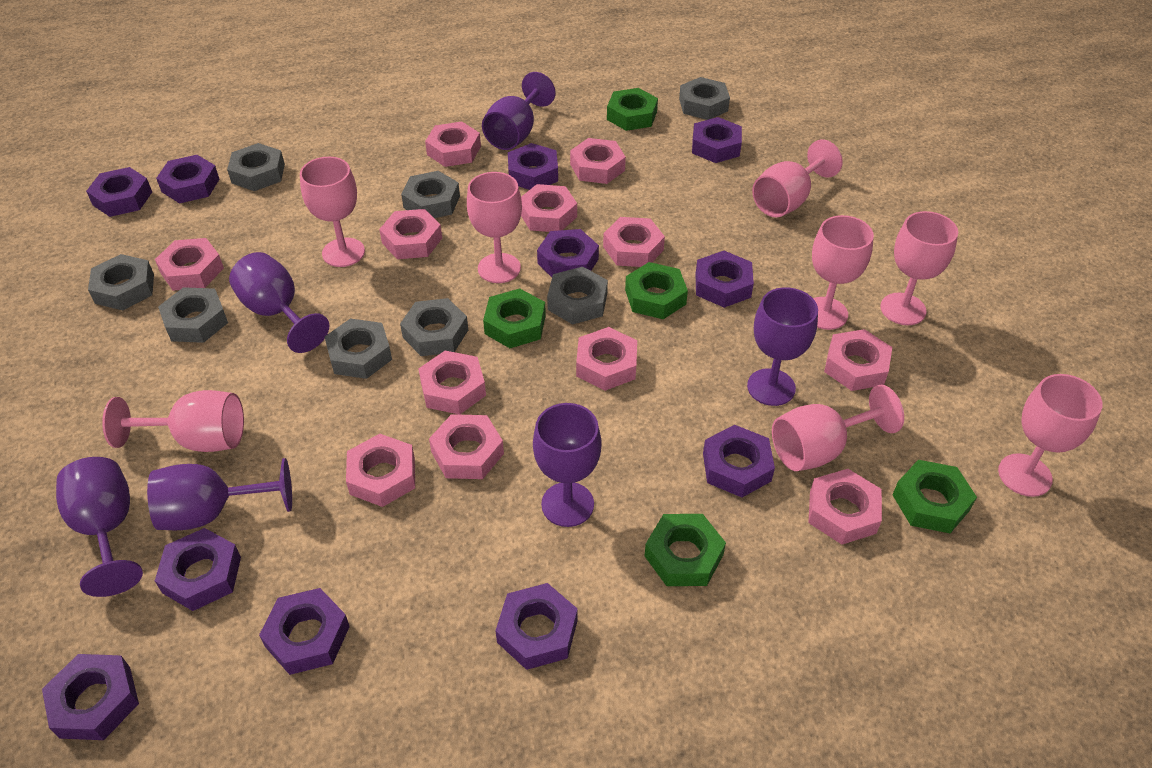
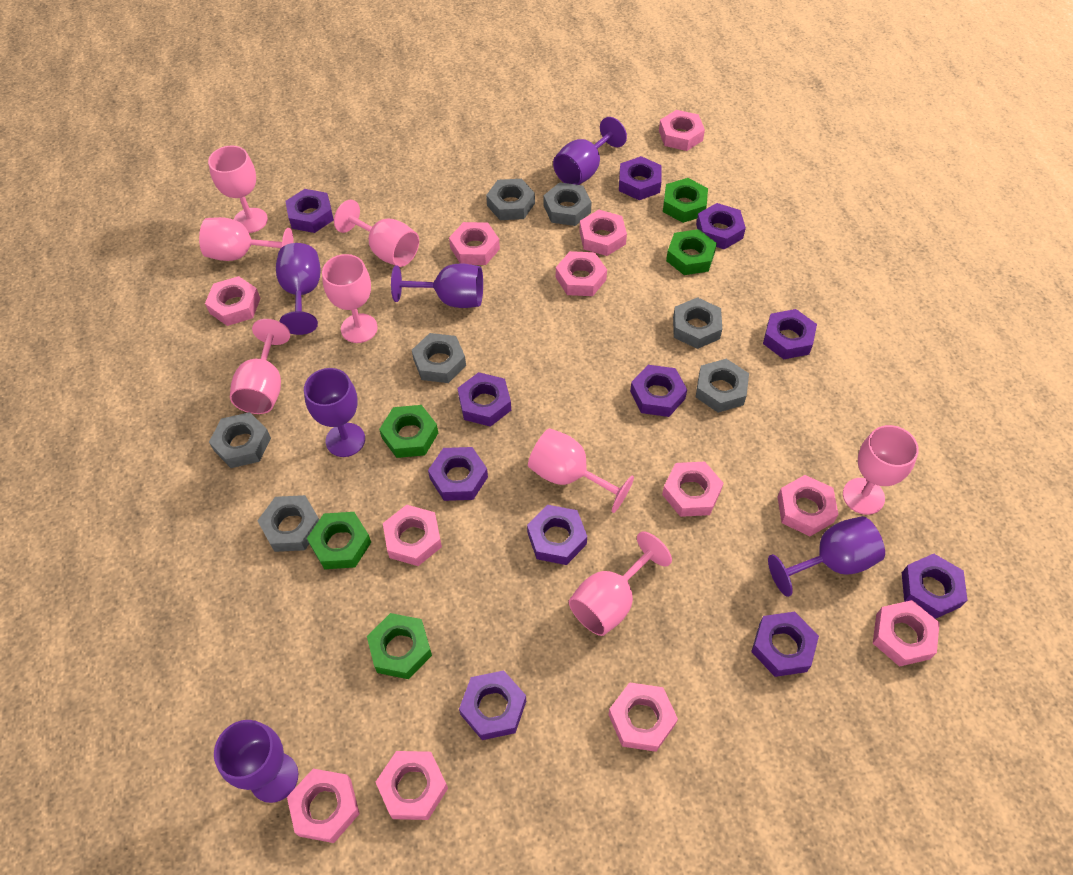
grey nut: [88,254,154,311] [158,287,228,343] [227,143,285,191] [325,318,392,379] [400,298,468,356] [401,171,460,218] [547,267,608,325] [679,77,730,120] = 8 -> [209,412,271,468] [257,495,319,552] [412,333,466,383] [486,179,535,220] [544,182,592,226] [673,297,722,349] [696,359,749,413] = 7

